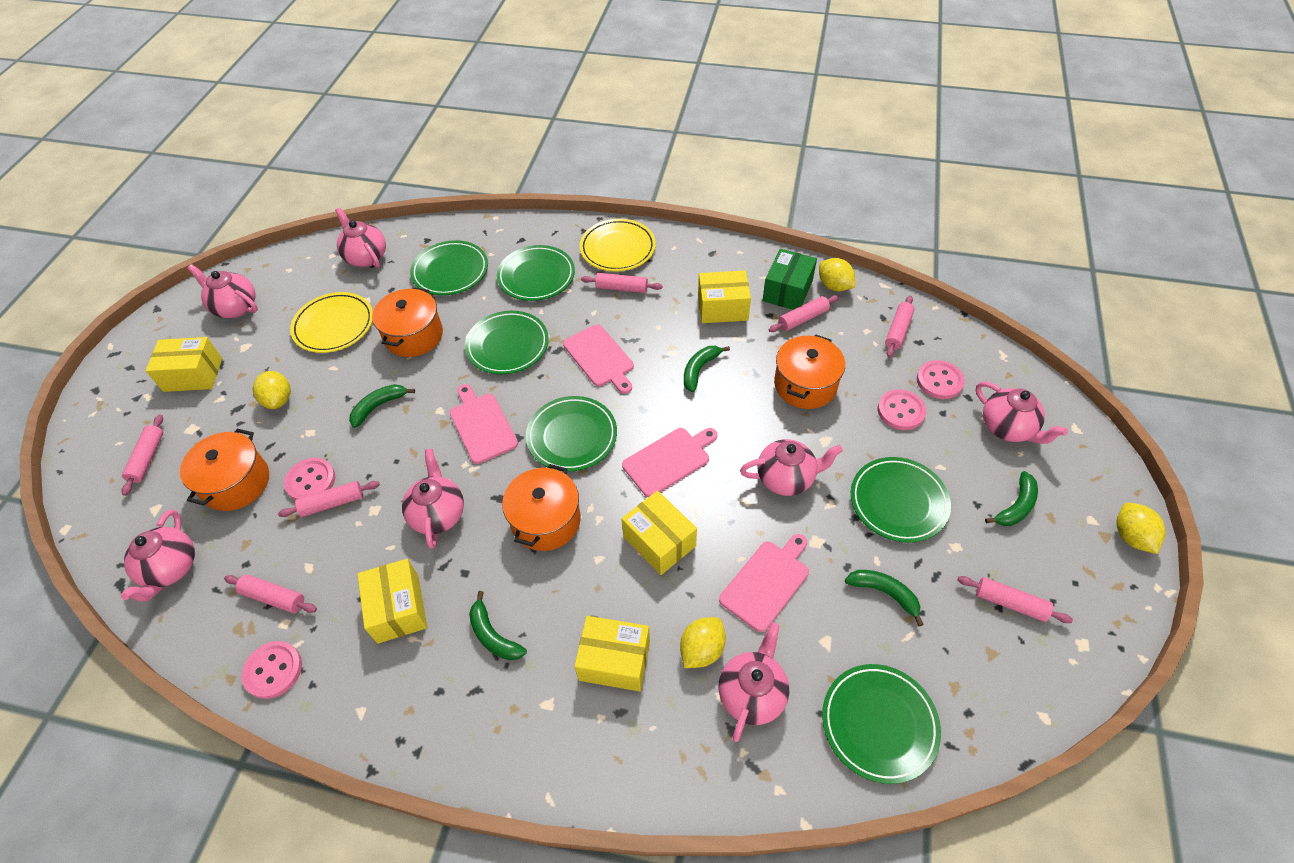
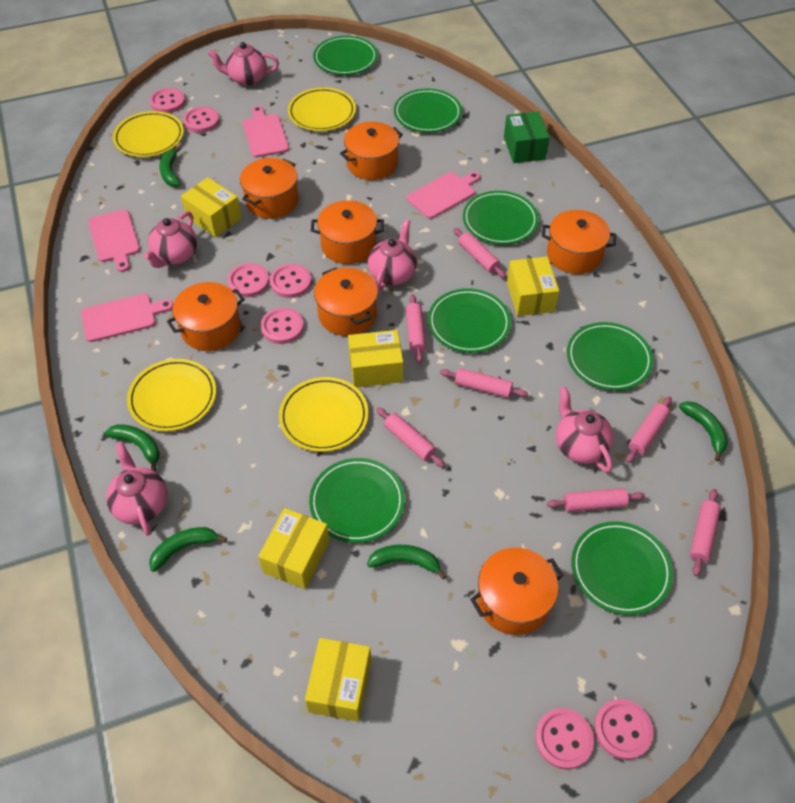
green plate: [410,240,488,295] [465,311,549,374] [497,245,575,301] [526,396,617,472] [822,664,941,784] [851,457,951,543] = 6 -> [309,458,405,543] [313,36,378,75] [394,89,462,133] [428,288,511,353] [463,191,539,245] [567,322,653,391] [571,521,673,615] = 7
orange pot: [180,428,269,511] [372,287,443,357] [502,464,581,551] [774,334,845,409] = 4 -> [167,282,245,351] [240,158,299,219] [311,200,384,264] [314,267,378,336] [340,122,403,180] [470,548,564,635] [542,210,616,274] = 7
pink button: [241,641,302,699] [284,458,335,500] [878,389,926,430] [917,360,965,399] = 4 -> [150,88,185,113] [183,106,220,133] [228,263,269,297] [260,308,304,344] [270,264,311,298] [535,708,594,770] [594,699,654,760] = 7
pink teapot: [121,510,195,601] [188,264,258,318] [335,208,386,268] [402,449,464,549] [718,622,789,742] [740,439,843,496] [976,382,1068,444] = 7 -> [106,442,168,536] [143,211,197,268] [208,42,279,86] [368,219,417,291] [556,386,614,473] = 5
yellow lemon: [253,371,291,409] [680,617,726,668] [819,258,855,291] [1117,503,1166,554] = 4 -> none = 0
yellow plate: [290,292,373,353] [580,219,656,272] = 2 -> [113,111,184,157] [127,359,216,431] [279,377,368,452] [288,87,356,131] = 4

